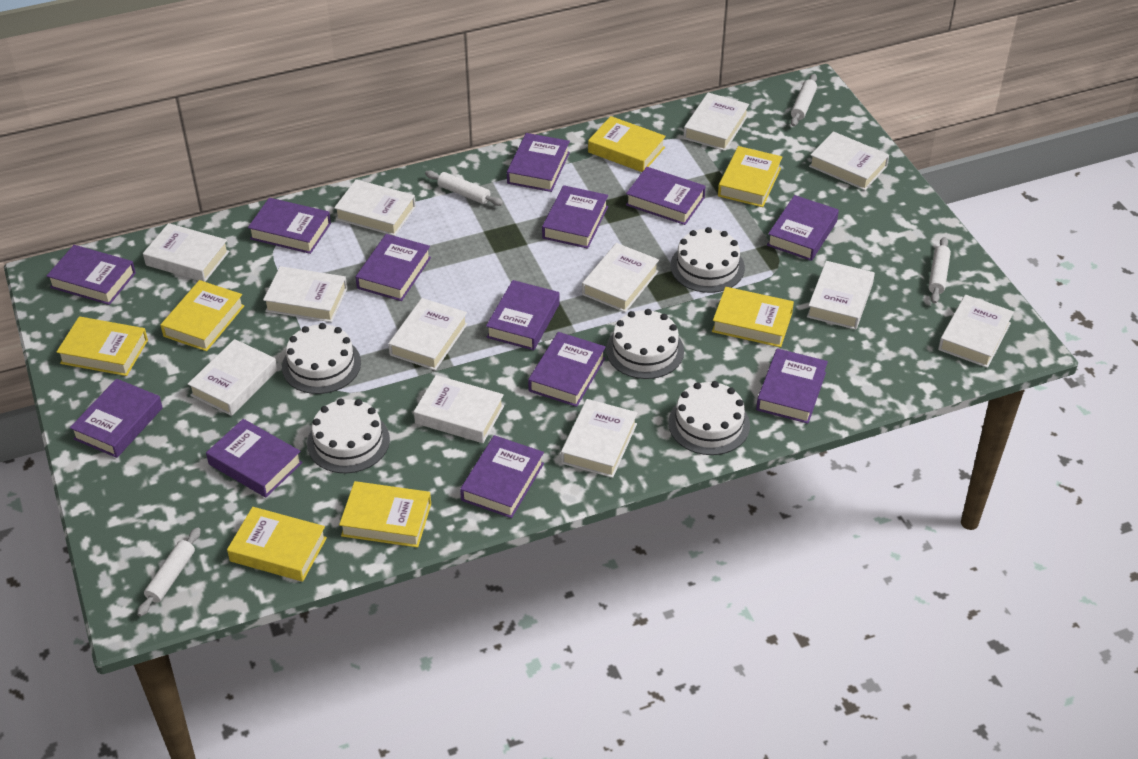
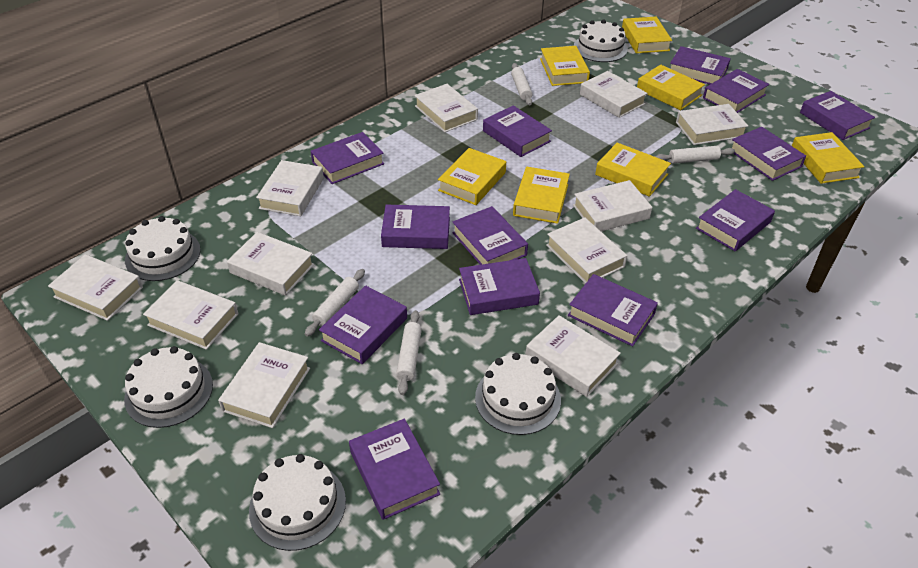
white book: [143,223,229,282] [188,339,278,416] [263,266,347,322] [334,179,416,236] [388,298,468,370] [414,375,504,443] [561,399,638,478] [582,243,659,312] [683,93,749,151] [807,261,875,330] [809,131,889,190] [938,295,1014,368] = 12 -> [48,254,143,321] [143,280,238,350] [218,342,310,428] [227,232,314,296] [256,160,324,216] [414,84,478,133] [526,315,621,397] [546,217,627,284] [573,180,652,231] [580,71,647,118] [676,104,748,145] = 11

